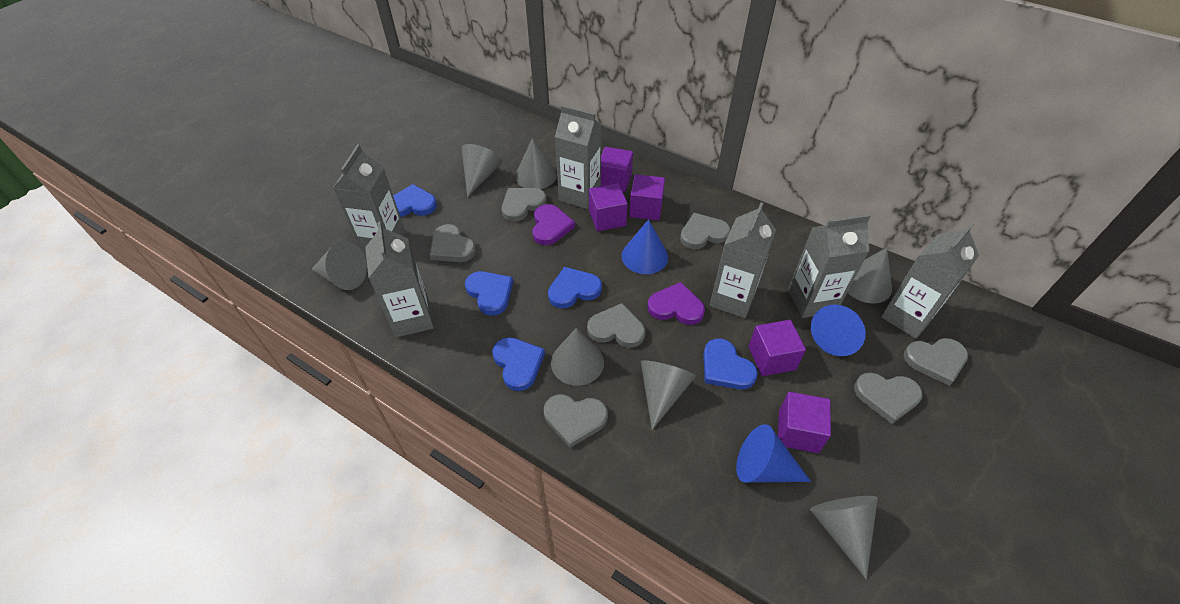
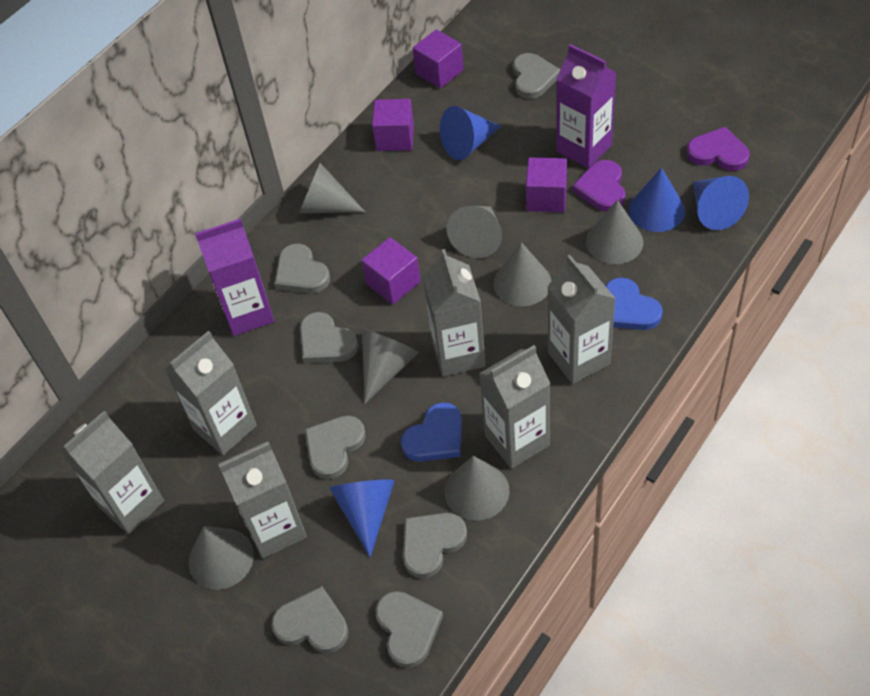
blue cone: [622,219,668,274] [736,424,811,483] [811,305,866,356] = 3 -> [329,479,395,558] [440,106,501,160] [629,168,685,232] [693,176,749,230] = 4
blue heart: [393,184,437,217] [465,271,513,316] [492,337,545,391] [548,267,602,308] [703,338,758,390] = 5 -> [401,402,462,462] [605,277,663,330] = 2
purple carton: none = 0 -> [195,218,274,336] [556,44,617,168] = 2
purple cube: [589,183,628,231] [601,147,633,192] [629,174,665,220] [749,320,806,376] [778,392,831,453] = 5 -> [361,237,421,305] [372,99,414,151] [413,29,464,88] [526,157,567,212] = 4

